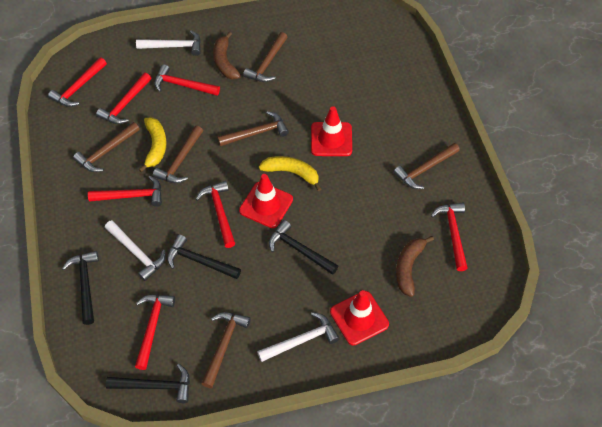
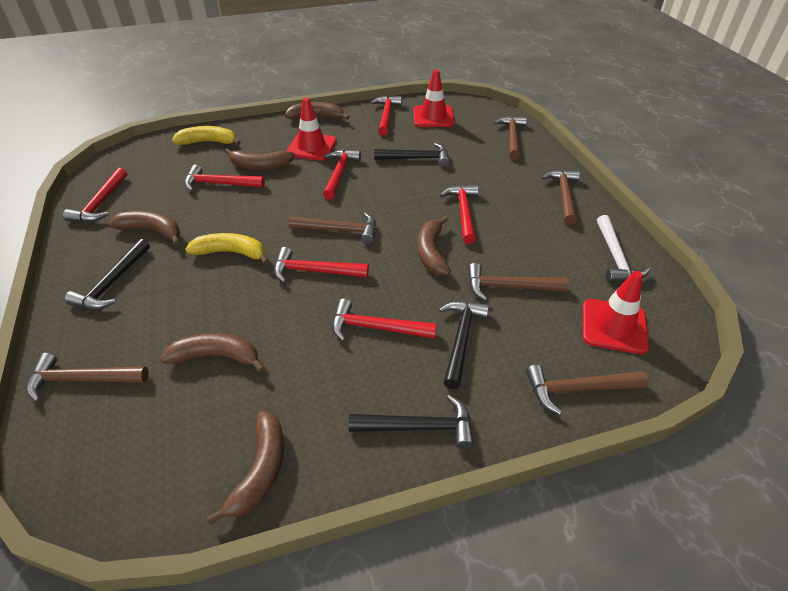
brown banana: [213,32,241,79] [396,236,434,297] = 2 -> [108,211,180,245] [160,333,265,373] [206,411,284,525] [225,148,295,170] [285,102,349,120] [418,216,451,276] = 6
white hammer: [105,220,166,281] [136,30,201,56] [257,312,340,362] = 3 -> [597,215,651,282] = 1

